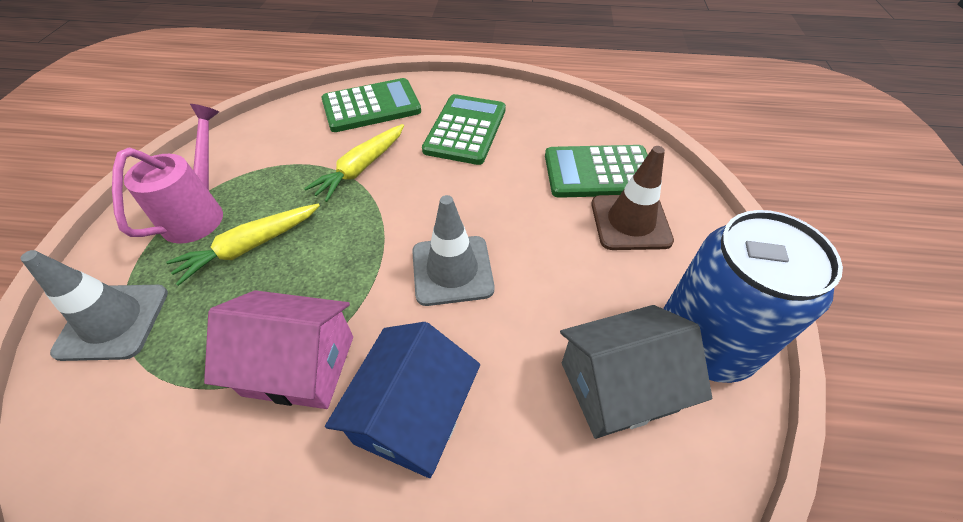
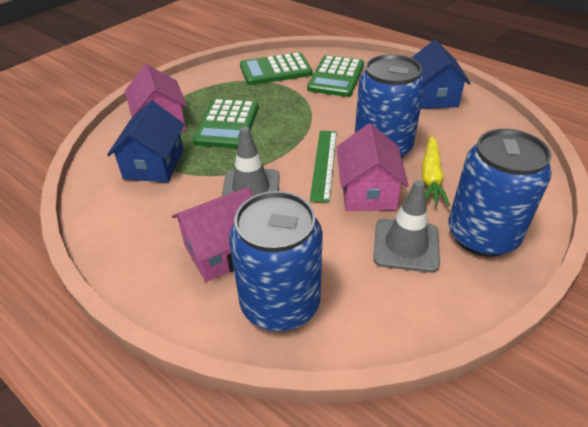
blue can: [663,210,843,383] = 1 -> [229,191,323,331] [355,54,425,158] [448,129,552,257] = 3
blue house: [325,322,480,478] = 1 -> [107,100,185,182] [412,40,471,109] = 2
brown traffic cone: [591,146,674,250] = 1 -> none = 0
green ruler: none = 0 -> [310,131,337,203] = 1
grey house: [560,305,712,439] = 1 -> none = 0
pink house: [204,290,353,409] = 1 -> [125,64,187,131] [172,187,253,282] [336,123,409,211] = 3
pink watering can: [112,104,223,244] = 1 -> none = 0
yellow carrot: [166,204,320,286] [304,124,404,202] = 2 -> [422,135,450,207] = 1

